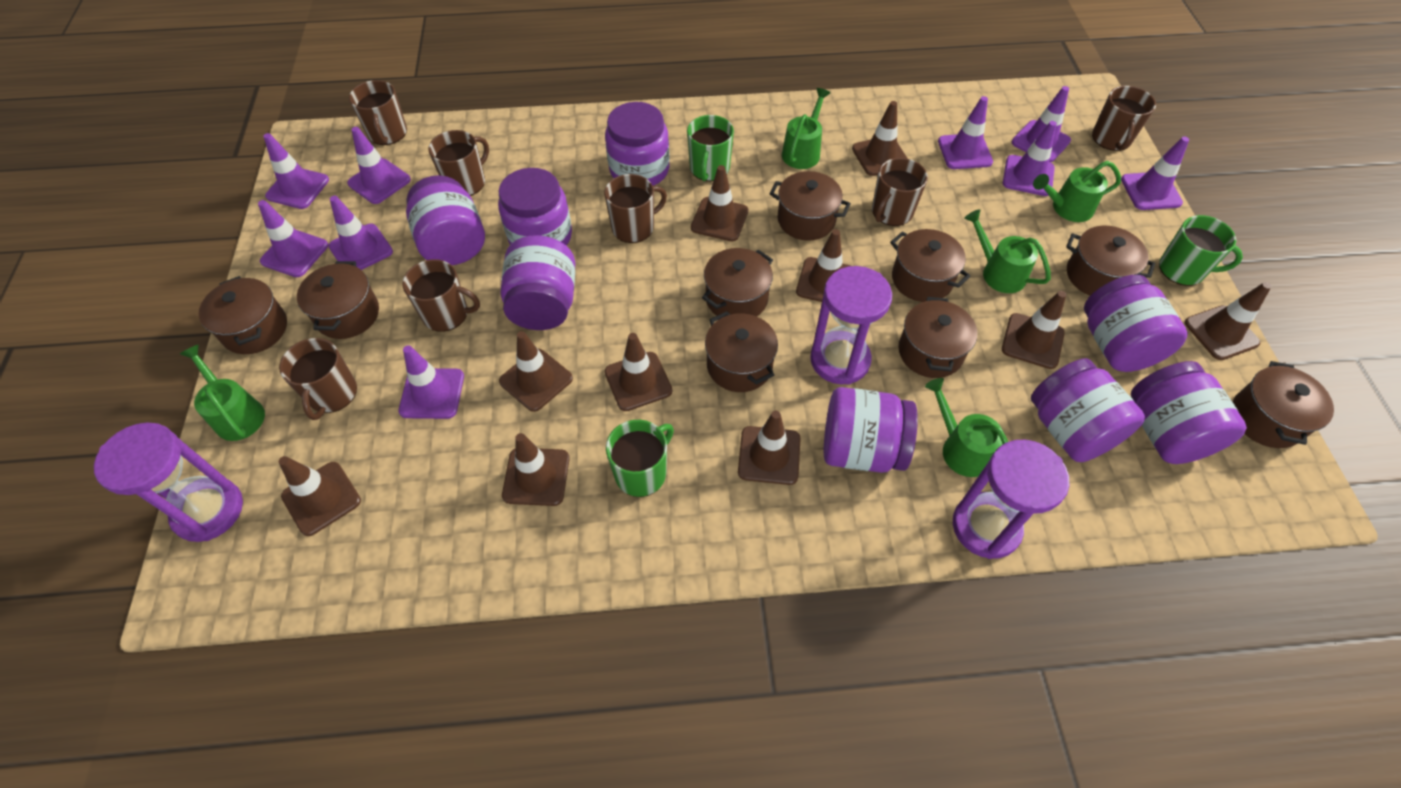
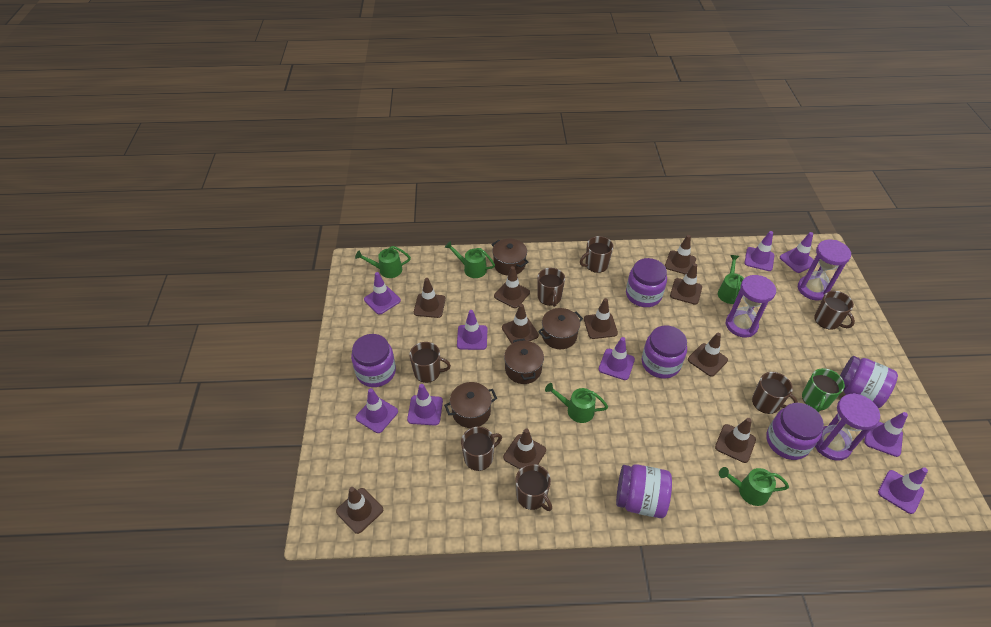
brown pot: [199,276,287,354] [297,261,379,339] [702,248,773,316] [705,311,778,392] [769,171,851,241] [890,229,970,302] [898,297,977,378] [1066,226,1155,296] [1233,361,1334,448] = 9 -> [444,382,497,428] [491,239,528,276] [504,339,544,384] [538,308,583,349] = 4
green mug: [606,420,674,497] [687,115,734,181] [1159,215,1243,286] = 3 -> [802,368,845,412] = 1
purple jar: [406,175,485,265] [498,168,572,246] [501,235,575,330] [605,102,670,186] [824,387,918,473] [1031,358,1145,462] [1084,275,1188,372] [1131,361,1247,464] = 8 -> [351,334,396,387] [616,464,672,518] [626,258,667,307] [642,325,687,378] [766,403,824,460] [840,356,898,408] = 6

